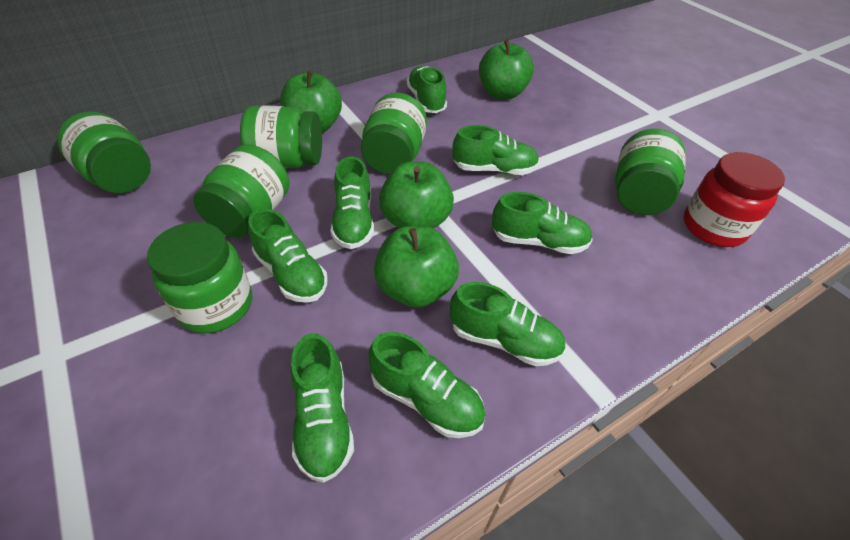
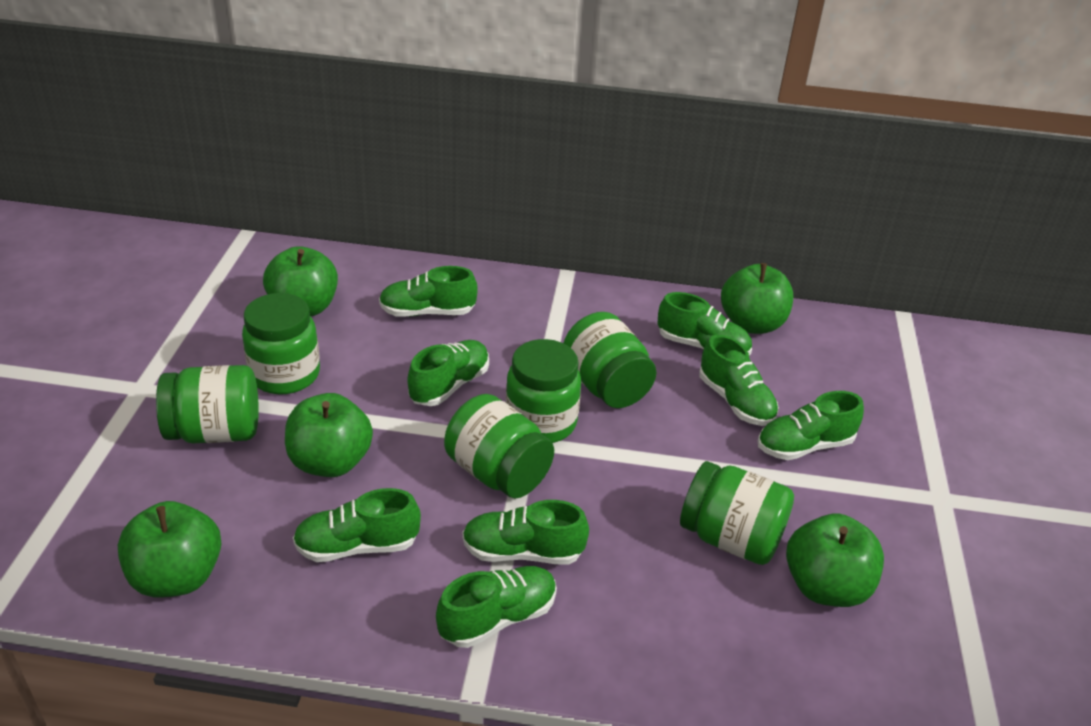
green apple: [280,70,342,133] [374,226,459,308] [379,162,454,228] [479,40,534,100] = 4 -> [118,501,221,597] [263,246,338,316] [285,393,373,477] [721,263,793,334] [786,513,884,607] = 5
red jar: [684,152,785,247] = 1 -> none = 0

